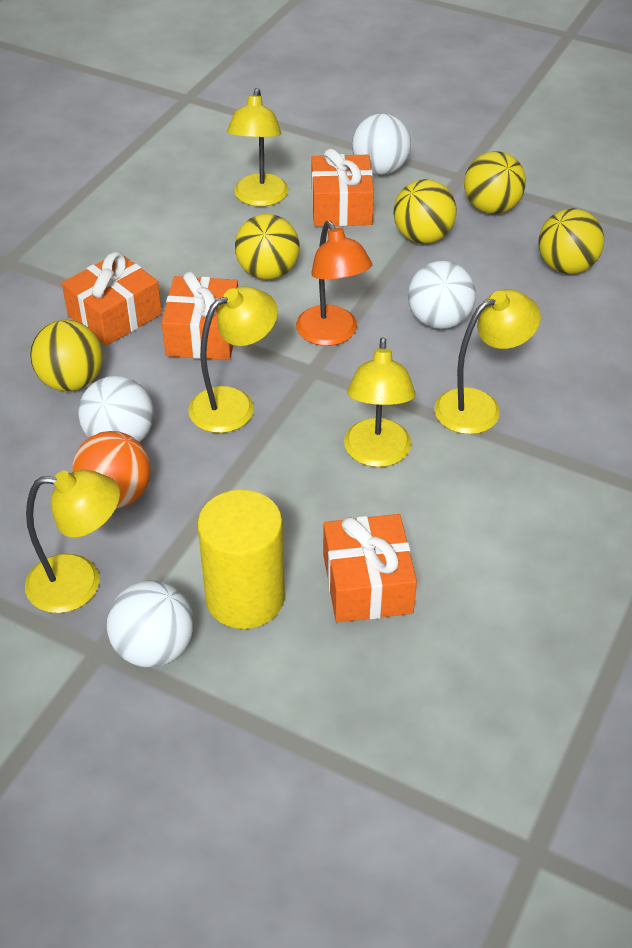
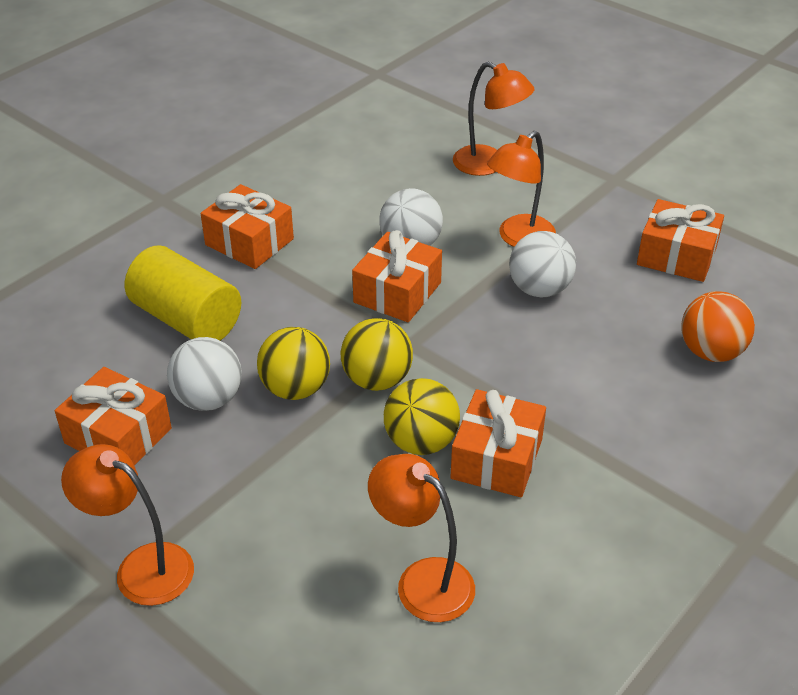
orange gift: [62,252,162,346] [162,272,238,360] [311,148,374,226] [323,514,417,623] = 4 -> [55,367,172,465] [201,184,294,269] [352,230,442,322] [450,389,546,497] [637,199,724,282] = 5
orange lamp: [296,221,372,346] = 1 -> [61,444,194,606] [368,454,475,622] [453,62,535,176] [487,131,556,247] = 4
white ball: [79,376,154,442] [107,580,194,668] [352,114,411,175] [408,261,476,329] = 4 -> [167,337,242,411] [380,188,443,246] [509,231,576,298] = 3
yellow ball: [30,320,103,391] [235,214,300,280] [393,179,457,244] [464,151,526,214] [538,208,604,274] = 5 -> [257,327,330,400] [341,318,413,391] [384,378,460,455] = 3
yellow lamp: [25,470,120,613] [188,286,278,433] [227,88,288,207] [344,337,416,467] [434,289,541,434] = 5 -> none = 0

